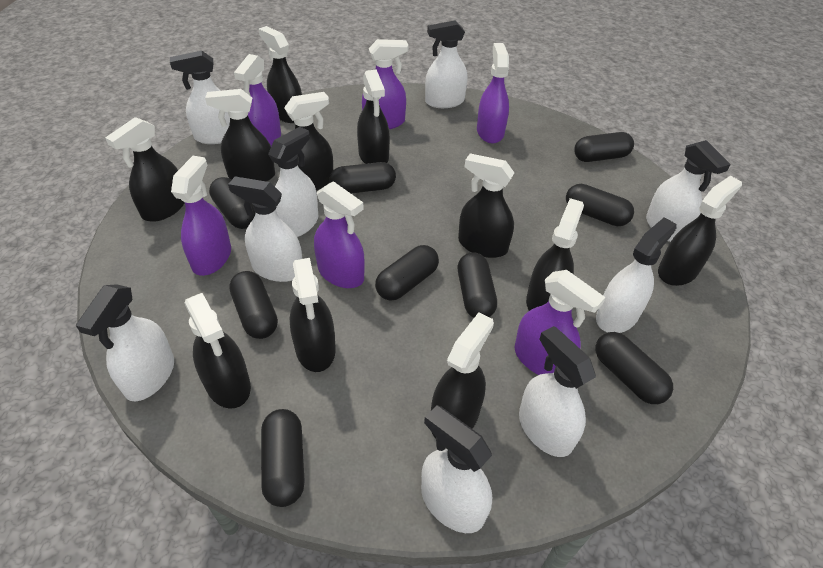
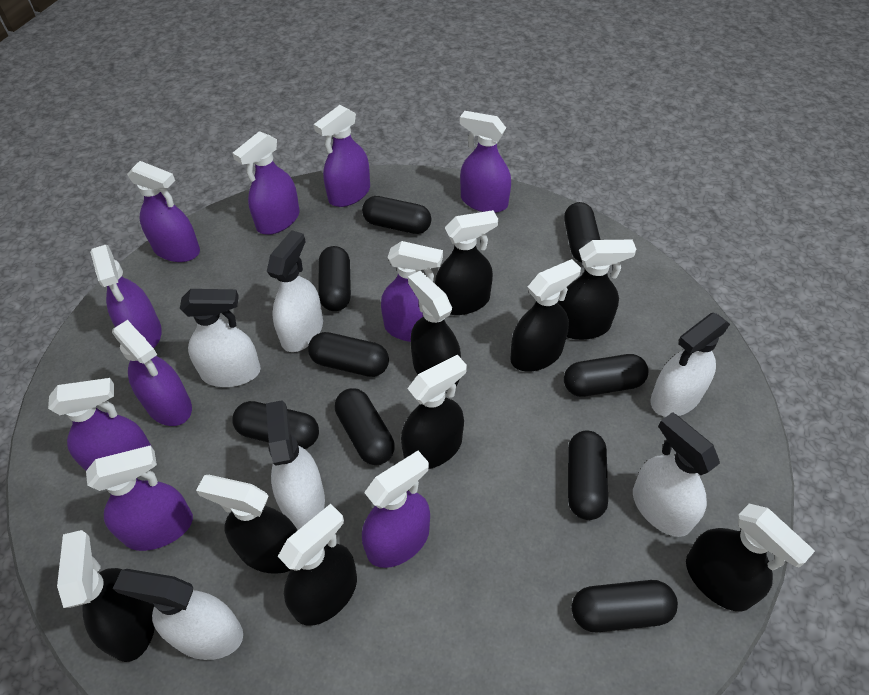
black spray bottle: [105,117,185,222] [184,293,251,409] [205,89,275,182] [258,26,302,123] [284,92,333,190] [290,258,336,372] [357,69,390,164] [431,312,494,438] [458,153,514,258] [526,198,584,311] [658,176,742,286] = 11 -> [57,530,155,662] [196,475,298,574] [278,504,357,626] [401,355,467,469] [408,271,461,391] [435,210,498,315] [510,259,581,372] [558,240,636,340] [686,504,815,612] = 9
purple spray bottle: [171,156,231,276] [234,54,281,146] [314,181,365,288] [362,39,408,129] [477,43,509,144] [514,270,606,375] = 6 -> [48,378,152,471] [86,445,193,551] [90,245,162,348] [112,320,192,426] [127,161,200,262] [232,131,300,235] [314,105,370,207] [362,451,430,568] [381,241,443,342] [460,111,511,213] = 10
white spray bottle: [76,284,174,402] [170,51,230,144] [228,177,302,282] [268,127,318,237] [421,405,492,533] [425,20,467,108] [519,326,596,457] [596,217,677,333] [646,140,731,242] = 9 -> [113,569,243,660] [180,289,261,387] [266,400,325,530] [267,230,323,352] [633,412,720,537] [650,313,730,417] = 6

